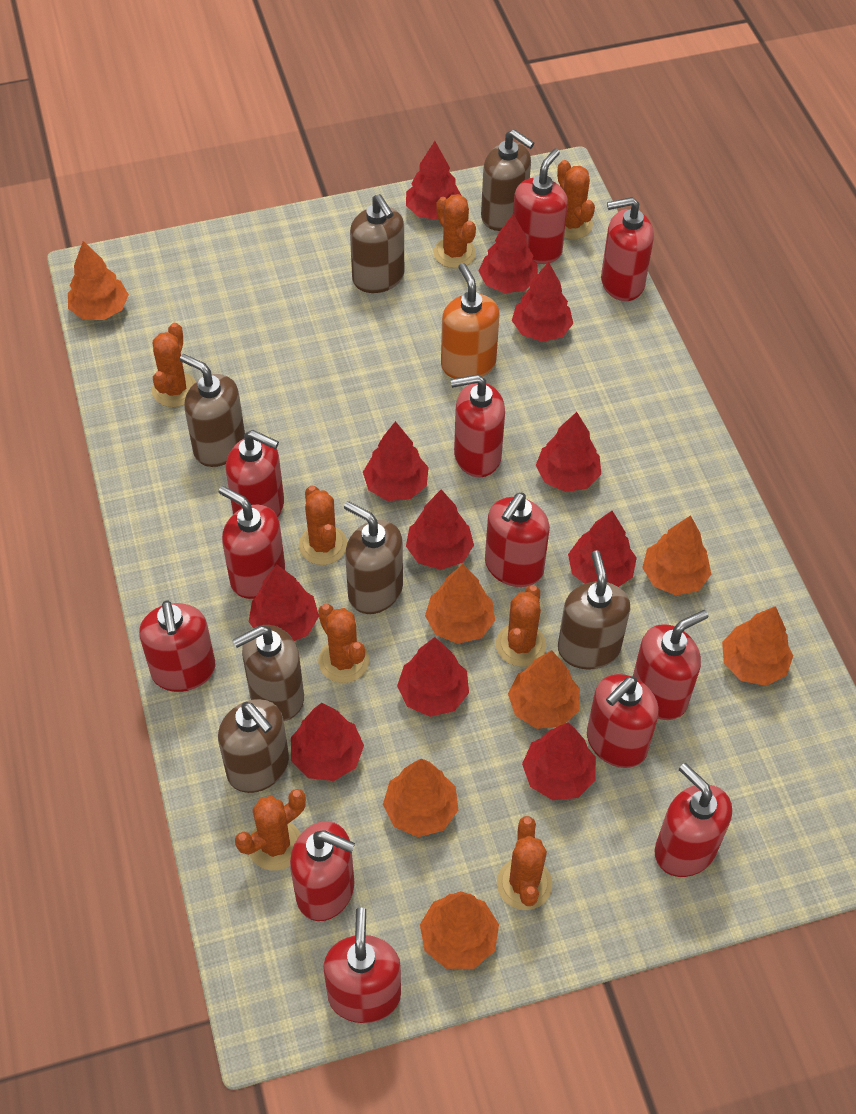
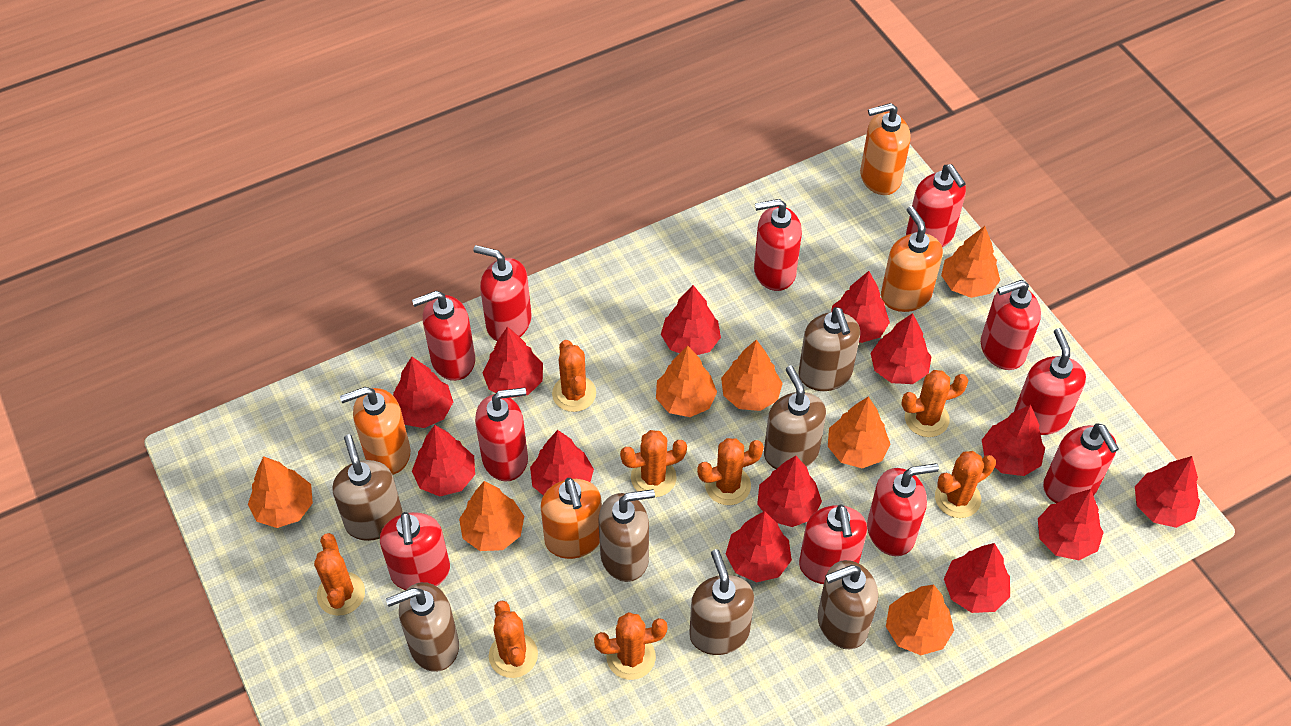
orange soap dispenser: [441,263,500,379] = 1 -> [340,387,410,475] [540,478,602,559] [860,103,911,195] [881,206,943,312] = 4
red soap dispenser: [139,600,215,692] [219,486,285,599] [226,430,284,517] [290,821,355,921] [323,908,401,1023] [450,374,505,477] [485,493,550,587] [513,149,568,264] [587,674,659,768] [601,197,654,301] [633,610,709,720] [654,763,732,877] = 12 -> [380,512,450,590] [412,291,475,381] [473,245,532,341] [475,387,528,482] [754,199,802,291] [799,504,867,584] [867,463,939,556] [906,164,966,247] [981,280,1041,370] [1014,328,1086,435] [1043,423,1119,503] = 11
red tree: [249,565,319,641] [291,703,364,781] [363,421,429,501] [397,637,469,717] [406,141,462,220] [406,489,474,570] [478,214,538,293] [512,262,573,342] [522,723,596,800] [536,412,601,492] [568,511,637,587] = 11 -> [393,356,453,428] [412,425,475,497] [483,326,543,398] [530,430,594,495] [661,285,721,355] [726,511,792,582] [757,456,822,527] [831,271,890,343] [870,313,932,384] [944,543,1010,613] [982,405,1045,476] [1038,489,1104,560] [1135,456,1200,528] = 13

